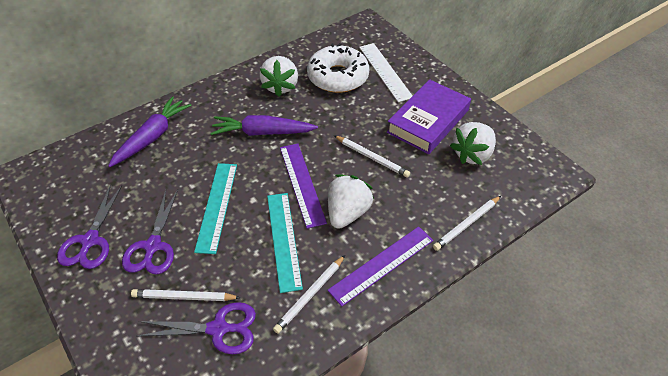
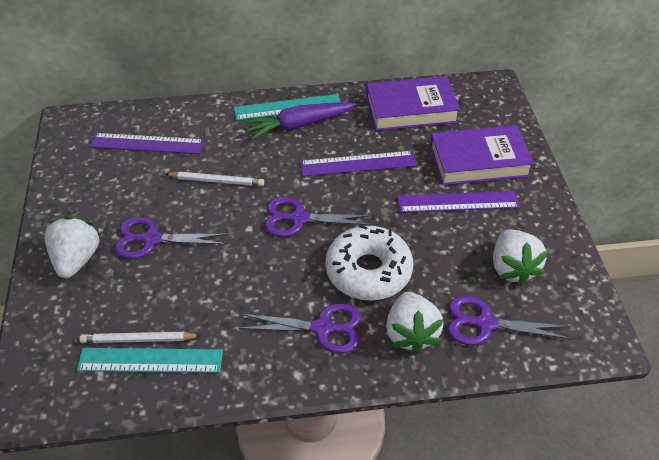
purple book: [387,79,471,154] = 1 -> [366,76,460,131] [430,125,534,185] = 2
purple carrot: [108,96,192,167] [210,115,318,136] = 2 -> [244,102,356,139] = 1
purple ruler: [280,143,327,229] [327,227,433,306] = 2 -> [90,133,204,154] [300,151,416,176] [397,191,520,213] = 3
purple scissors: [57,184,122,269] [122,190,178,275] [138,302,256,354] = 3 -> [114,217,228,259] [238,303,361,354] [264,197,374,237] [448,296,572,345] = 4
white pencil: [131,289,241,301] [273,255,345,334] [334,135,410,177] [433,196,501,251] = 4 -> [79,332,201,343] [166,172,264,186] = 2
white ruler: [359,43,413,102] = 1 -> none = 0

